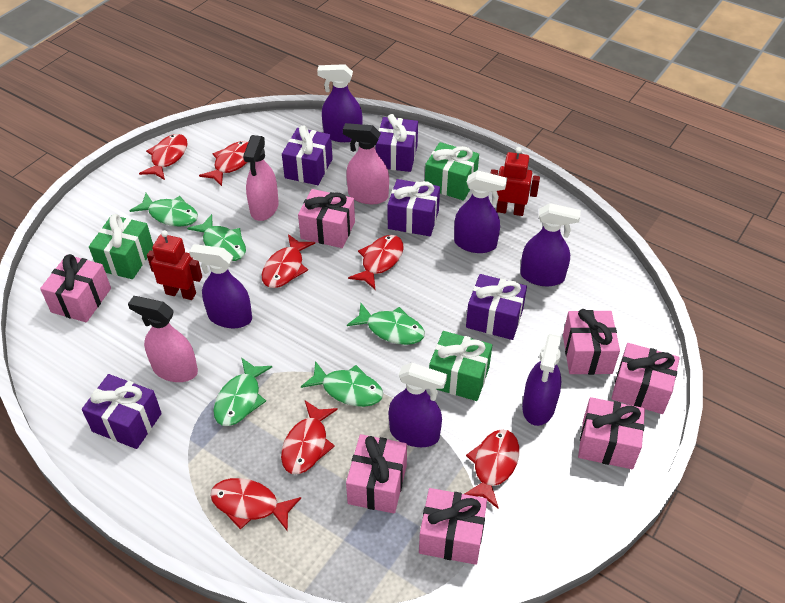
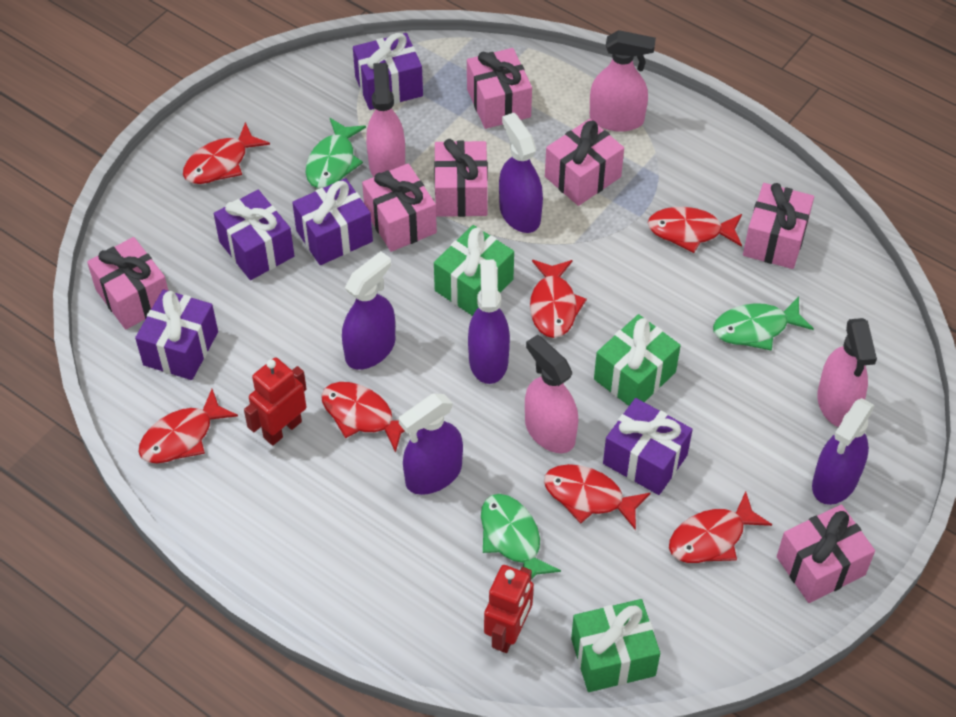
green fish: [130,193,198,227] [187,214,246,261] [213,357,272,426] [301,361,383,407] [347,303,425,345] = 5 -> [306,118,366,189] [481,494,561,580] [713,297,814,351] = 3
pink spray bottle: [128,296,198,382] [243,135,279,221] [343,123,389,204] = 3 -> [366,63,405,177] [525,335,578,453] [590,30,656,132] [817,318,877,427] = 4
purple spray bottle: [189,244,252,328] [317,64,363,142] [389,363,447,447] [454,170,507,253] [520,203,581,286] [522,334,562,426] = 6 -> [342,251,395,370] [398,393,463,495] [468,260,510,384] [499,113,543,233] [812,398,875,505] = 5

